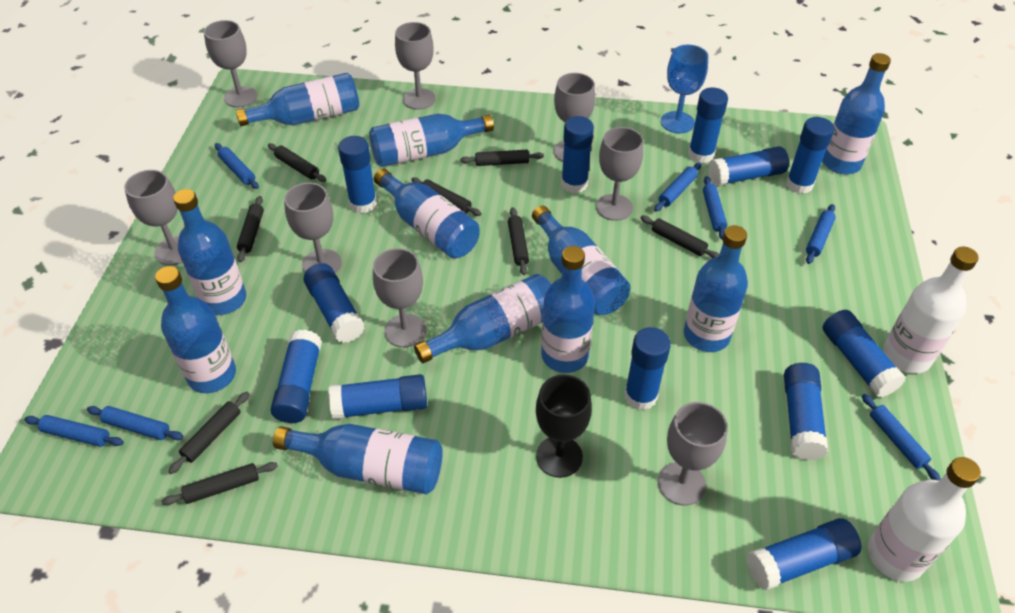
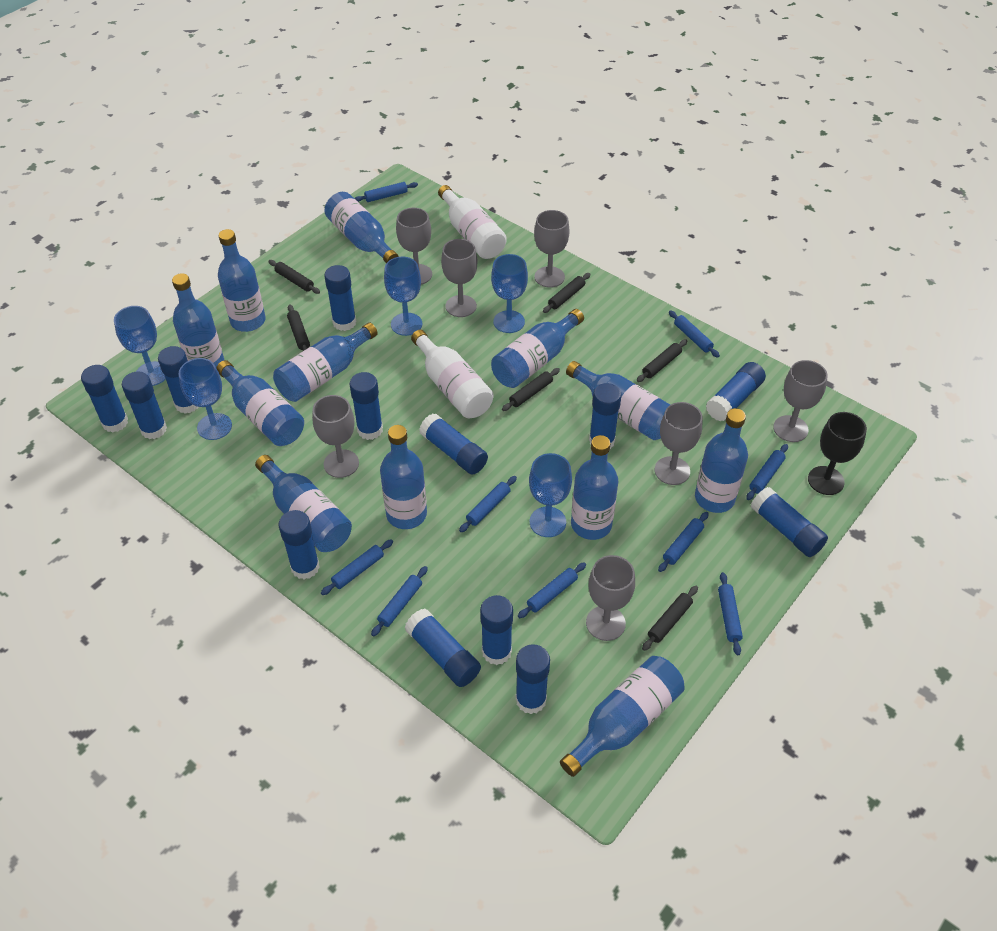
black rolling pin: [161,462,278,505] [168,392,250,474] [237,196,264,262] [268,143,326,182] [411,177,482,216] [460,150,544,166] [508,207,529,275] [640,216,719,258] = 8 -> [269,260,320,294] [287,304,310,351] [502,368,560,411] [543,273,590,313] [637,339,687,382] [642,586,698,651] = 6
blue bottle: [155,266,236,393] [173,189,246,315] [236,73,359,126] [273,424,443,494] [369,114,494,167] [374,169,480,258] [414,274,551,363] [532,205,631,315] [541,246,595,373] [684,225,748,352] [822,53,891,174] = 11 -> [172,273,224,368] [216,360,304,446] [218,229,266,332] [255,455,352,552] [273,323,378,402] [325,192,399,263] [380,425,427,529] [491,309,584,388] [560,656,685,777] [566,361,670,440] [571,435,618,540] [695,408,748,513] = 12
blue glue stick: [271,330,322,423] [304,263,364,343] [329,374,427,420] [338,136,377,213] [561,116,594,193] [625,327,671,410] [688,87,728,163] [708,146,789,186] [747,518,861,590] [784,363,828,460] [786,117,834,194] [823,310,906,398] = 12 -> [81,365,128,433] [122,371,167,439] [158,346,198,413] [279,510,320,579] [324,265,356,331] [350,372,383,440] [404,609,481,687] [419,414,488,474] [480,595,513,665] [516,644,550,714] [589,383,622,449] [706,362,766,421] [751,487,828,557] = 13
blue goblet: [661,45,708,133] = 1 -> [114,306,166,386] [179,358,232,440] [384,257,422,336] [491,254,528,333] [529,453,572,537] = 5
blue rolling pin: [24,415,124,447] [87,406,183,440] [215,143,259,189] [654,162,702,211] [703,176,727,240] [806,204,836,264] [862,394,941,481] = 7 -> [321,539,393,595] [354,182,418,202] [371,566,428,636] [459,476,517,532] [518,562,586,618] [658,512,709,572] [669,310,720,358] [718,572,743,655] [746,444,788,500] = 9
grey goblet: [124,170,183,266] [204,20,257,108] [284,182,342,274] [373,248,426,347] [395,22,436,110] [554,73,595,162] [596,127,643,221] [658,402,728,505] = 8 -> [312,395,359,478] [396,208,432,285] [441,239,478,317] [534,210,570,288] [586,555,635,641] [655,402,702,485] [773,360,828,442] = 7

